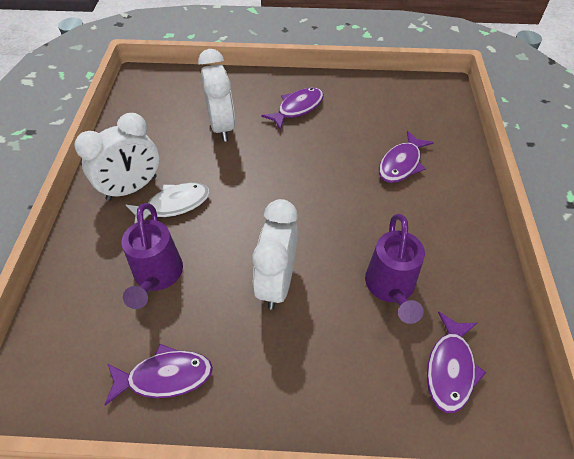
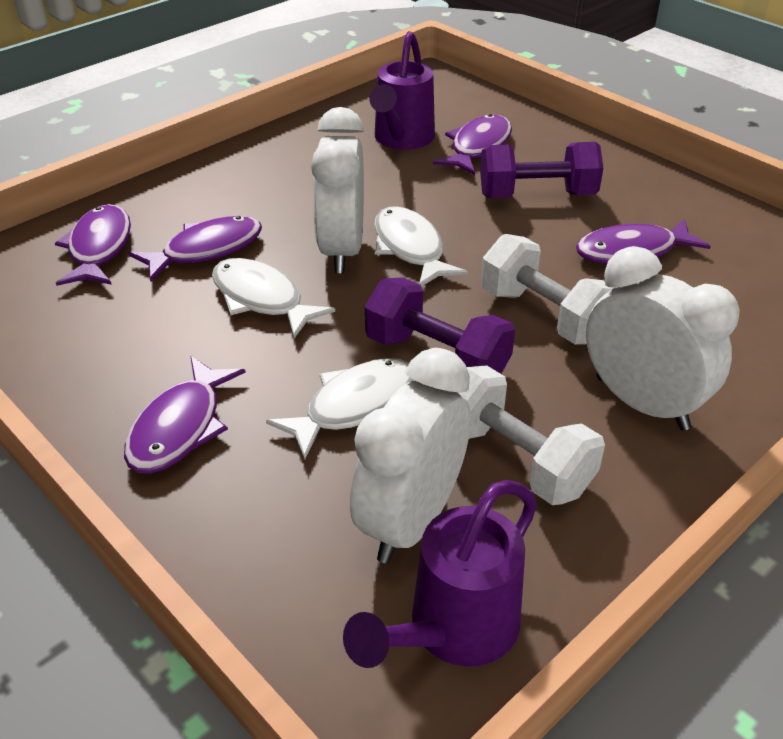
purple dumbbell: none = 0 -> [365,277,515,374] [480,142,603,198] = 2
purple fish: [104,344,213,405] [261,88,324,130] [379,131,434,183] [427,312,486,413] = 4 -> [55,204,131,286] [124,356,246,474] [129,216,262,281] [433,114,512,175] [576,218,711,264] = 5
white dumbbell: none = 0 -> [457,365,605,505] [481,234,614,345] = 2
white fish: [126,183,210,224] = 1 -> [212,258,335,338] [266,358,415,460] [374,206,468,287] = 3

